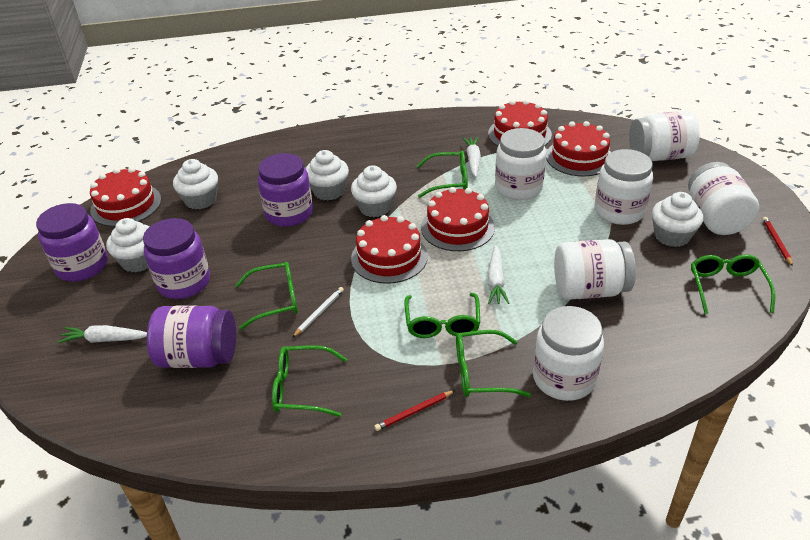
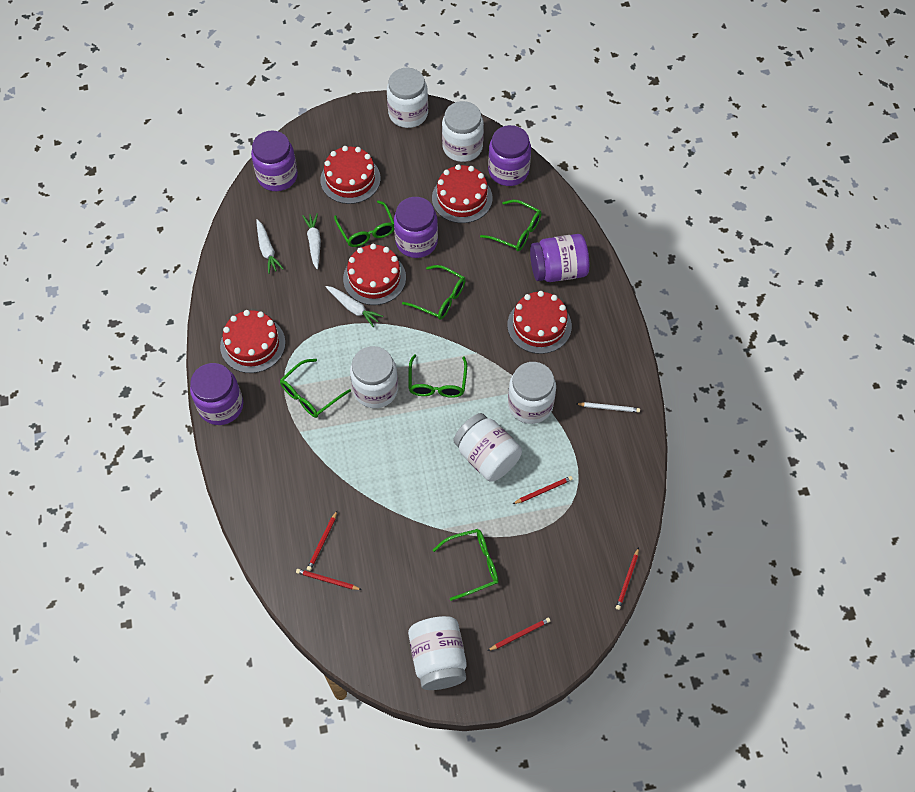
purple jar: [36,203,108,282] [143,218,210,299] [147,306,236,368] [258,153,313,227] = 4 -> [190,363,243,425] [251,131,298,191] [394,197,438,258] [488,125,531,186] [530,234,589,282] = 5
red pencil: [374,390,455,431] [763,217,793,266] = 2 -> [296,569,362,590] [307,511,337,571] [488,618,551,651] [513,476,573,504] [616,547,639,610] = 5
white cupcake: [106,218,150,272] [173,159,218,209] [306,150,349,201] [351,165,397,217] [652,192,703,247] = 5 -> none = 0

